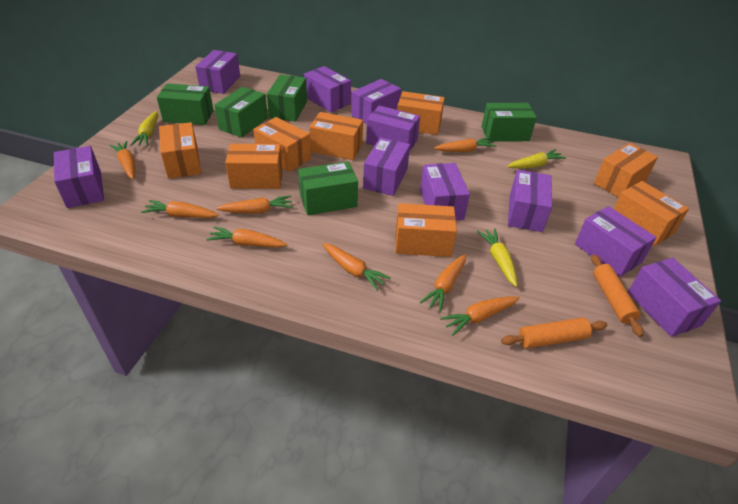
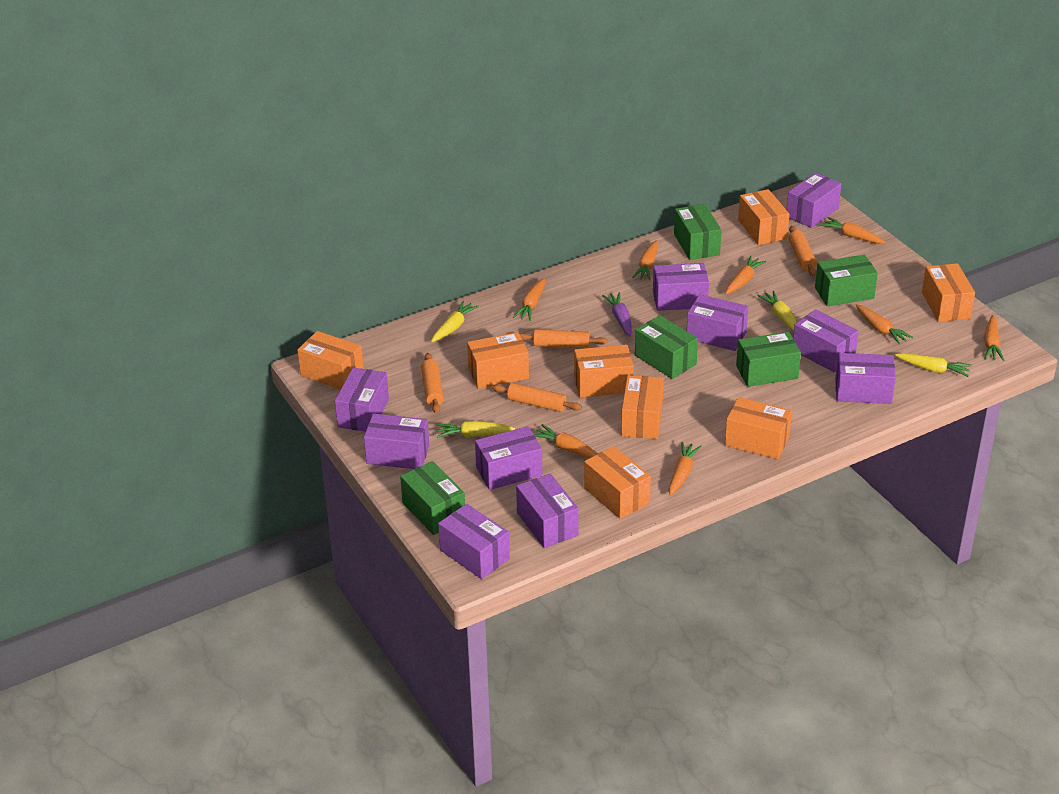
orange rolling pin: [501,318,607,348] [591,254,644,337] = 2 -> [421,353,444,414] [492,383,582,412] [519,329,607,349] [788,226,817,276] = 4
purple carrot: none = 0 -> [602,292,632,337] = 1
yellow carrot: [131,111,158,146] [477,228,517,287] [507,149,566,168] = 3 -> [431,301,479,342] [437,421,515,438] [757,291,797,332] [895,353,972,377] = 4

